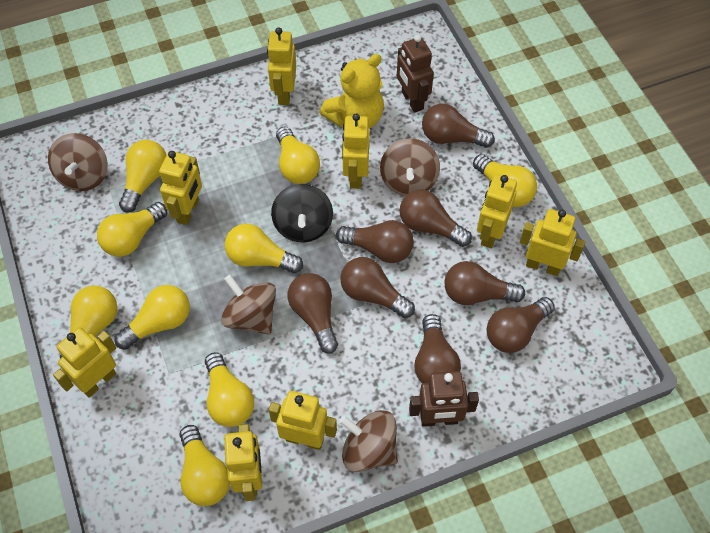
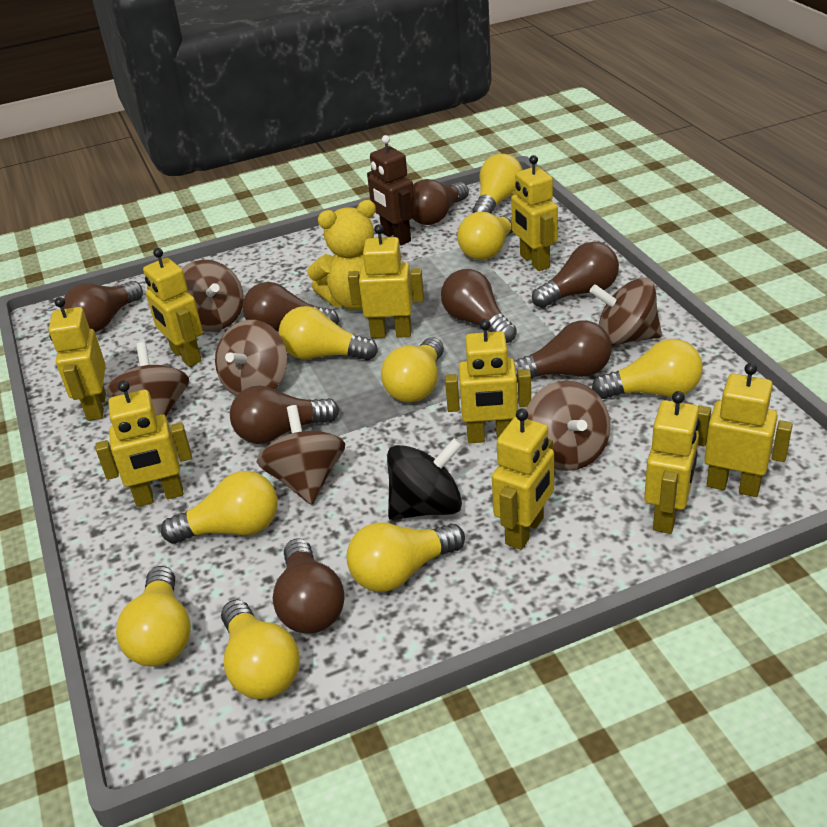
brown robot: [397,35,434,113] [409,371,479,427] = 2 -> [367,135,416,245] = 1
brown spinning top: [48,133,108,191] [221,275,276,335] [339,410,398,472] [380,139,440,196] = 4 -> [106,342,189,416] [182,260,244,332] [215,320,287,396] [257,405,345,505] [526,381,611,471] [590,278,662,346] = 6
yellow robot: [53,327,116,398] [159,151,202,225] [224,424,262,501] [267,27,296,105] [269,391,337,450] [342,113,369,189] [477,174,517,248] [520,209,585,276] = 8 -> [49,297,106,421] [95,381,192,507] [143,248,203,367] [348,224,424,339] [445,319,531,443] [492,409,554,550] [511,155,558,271] [644,391,700,534] [698,363,793,497] = 9

